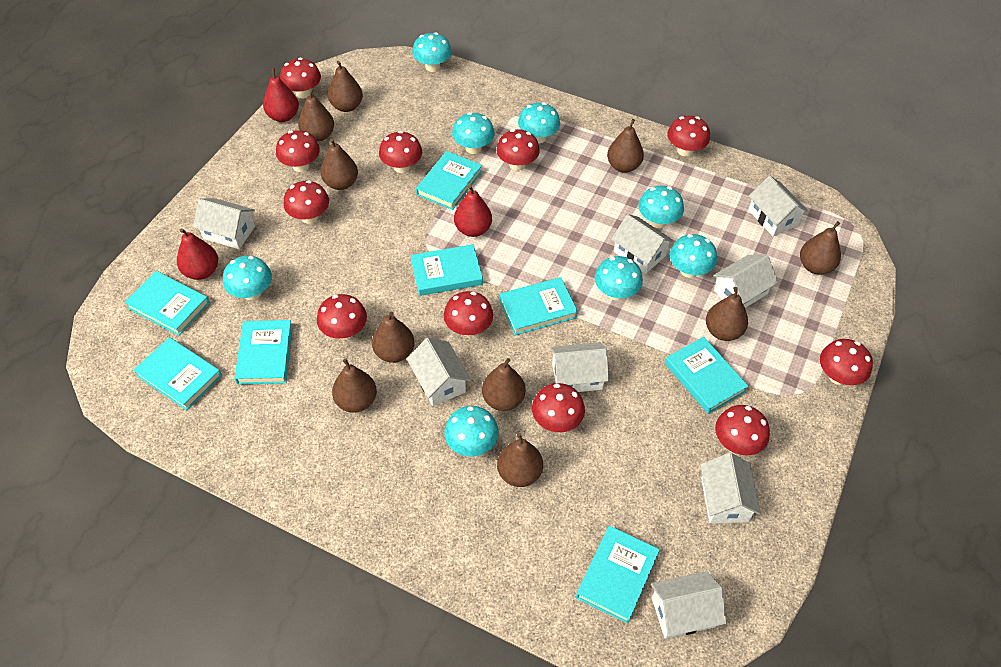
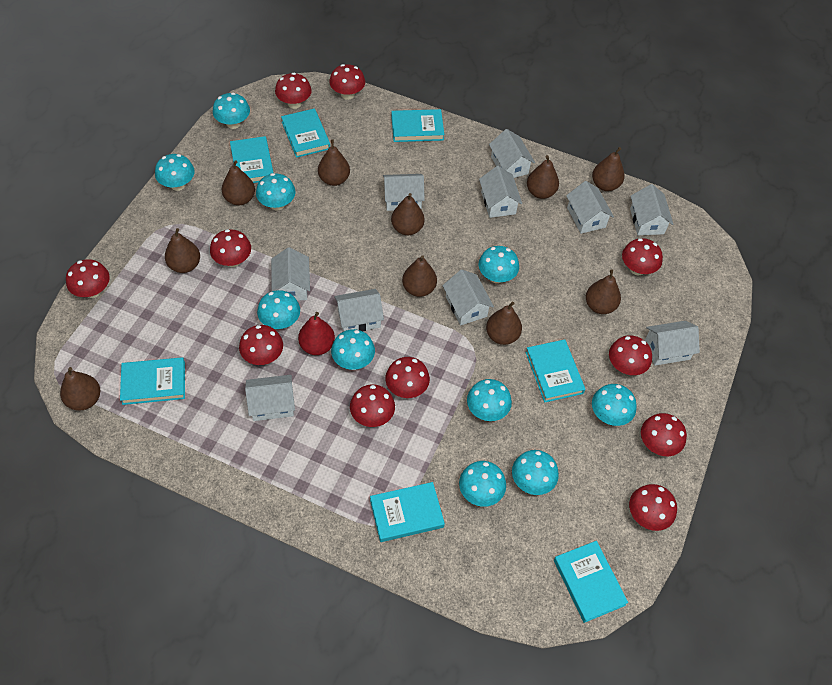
red pear: [177,228,218,280] [263,68,299,122] [454,185,492,237] = 3 -> [298,312,335,355] = 1
turquoise book: [124,271,210,336] [133,337,222,410] [234,320,293,385] [411,244,483,296] [416,151,482,210] [499,277,578,335] [576,526,660,624] [665,337,749,414] = 8 -> [120,357,185,405] [230,136,274,183] [281,108,330,158] [370,482,445,542] [391,109,444,142] [525,339,585,403] [554,541,628,623] = 7
turquoise mushroom: [223,256,272,300] [412,32,452,72] [445,406,499,456] [452,112,495,154] [518,102,560,143] [594,256,643,300] [639,186,684,228] [670,234,717,278] = 8 -> [155,154,194,191] [213,93,250,129] [256,173,296,210] [257,290,300,329] [331,329,375,370] [459,461,506,507] [467,379,512,421] [479,246,519,283] [512,450,559,495] [592,384,637,426] = 10
white house: [193,198,255,249] [407,338,471,406] [550,342,609,392] [611,214,674,274] [651,571,726,639] [700,453,761,523] [713,255,778,308] [748,176,809,236] = 8 -> [245,375,295,421] [271,247,310,301] [334,289,384,332] [383,174,425,211] [443,270,494,325] [479,166,522,218] [489,129,535,178] [566,181,614,234] [630,184,673,236] [645,321,700,366] = 10

